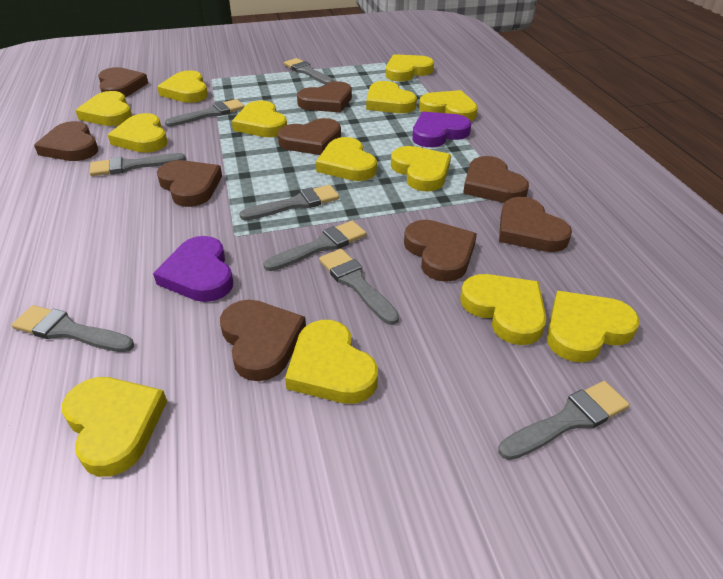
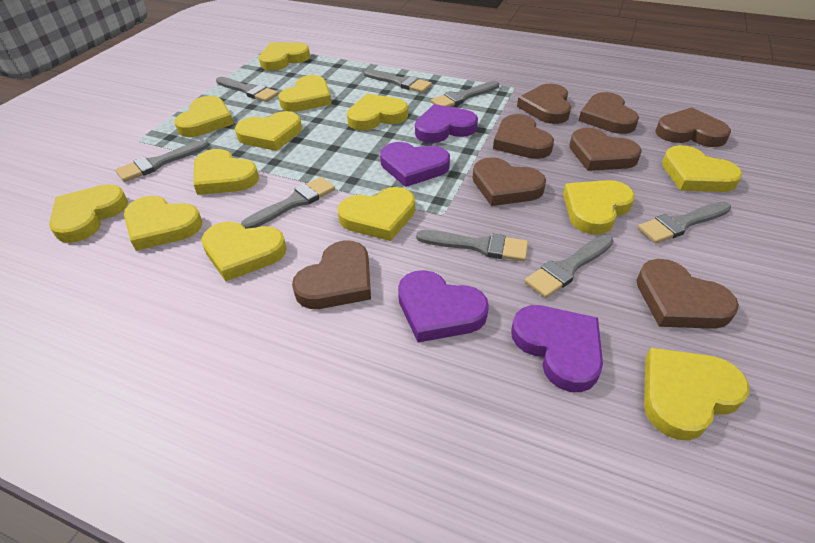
brown heart: [34,121,98,161] [98,67,148,97] [157,160,222,207] [220,299,306,381] [278,118,341,155] [297,81,352,113] [404,220,477,282] [463,156,529,203] [499,197,572,252] = 9 -> [292,240,371,309] [473,157,546,206] [493,114,554,159] [517,84,571,124] [569,128,642,171] [579,92,639,134] [636,259,739,329] [655,107,731,147] = 8
purple heart: [153,236,233,302] [412,112,471,147] = 2 -> [380,142,450,187] [398,270,489,343] [415,104,478,143] [511,305,603,392] = 4

